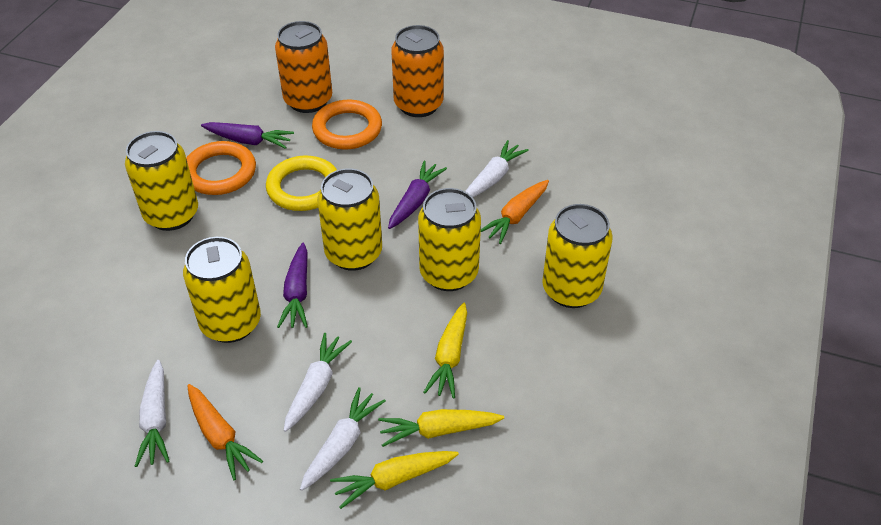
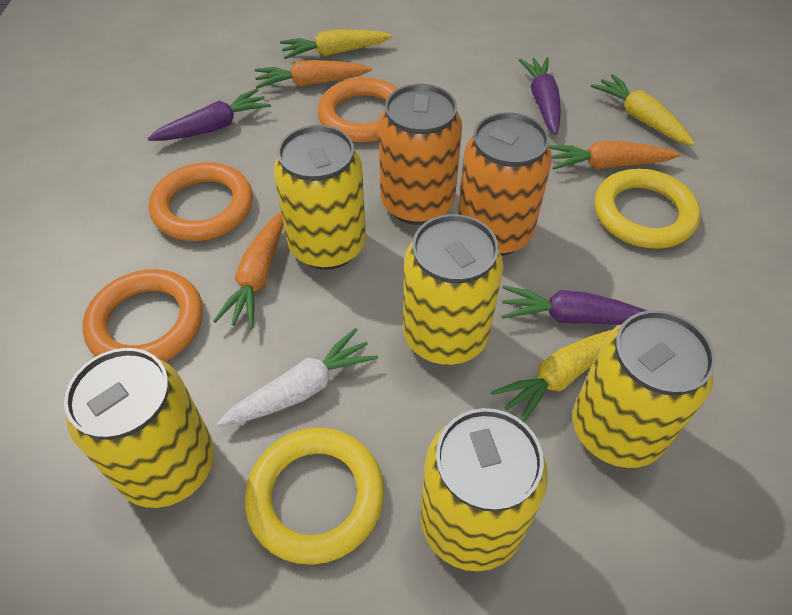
orange carrot: [187,384,263,480] [481,180,549,244] = 2 -> [213,212,284,329] [255,60,372,89] [549,141,680,170] = 3
orange ring: [186,141,256,195] [312,100,382,149] = 2 -> [82,269,203,362] [149,162,253,241] [318,77,398,142] = 3
white carrot: [135,360,170,467] [284,333,352,432] [300,387,386,491] [465,140,529,197] = 4 -> [217,328,378,426] = 1
yellow ring: [266,156,337,211] = 1 -> [245,428,384,565] [594,169,701,249] = 2

